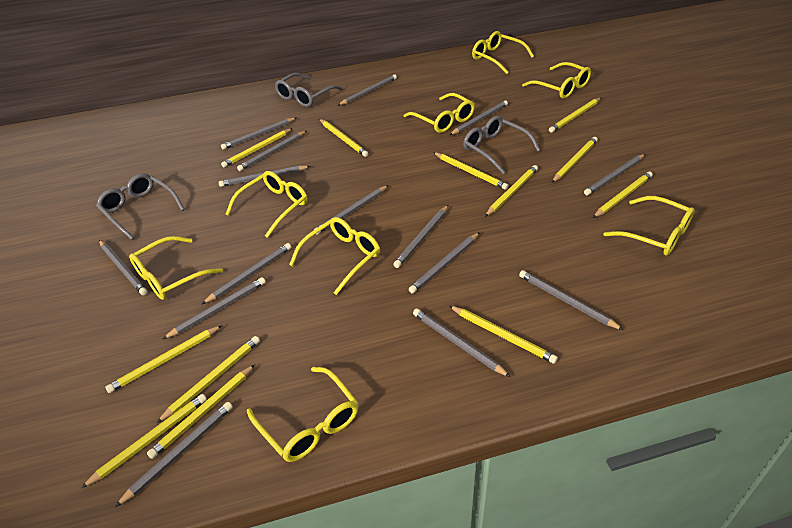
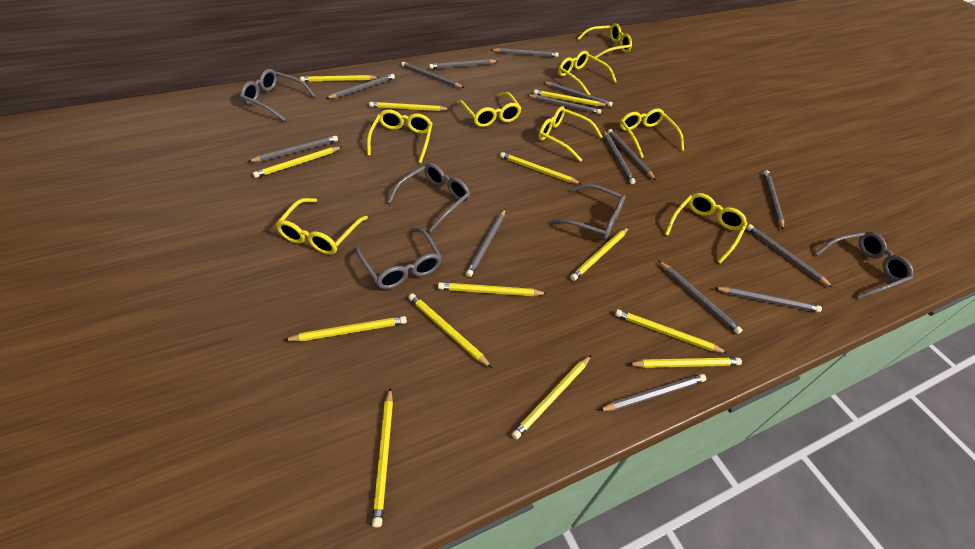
grey glasses: [96,173,185,240] [275,73,342,107] [463,116,540,174] = 3 -> [240,69,316,121] [355,228,442,289] [387,163,470,232] [550,184,626,240] [815,232,914,299] = 5
yellow pencil: [81,394,207,488] [105,325,222,393] [147,365,255,459] [157,336,260,423] [221,128,293,168] [320,119,368,157] [433,152,509,190] [450,306,558,364] [485,165,538,217] [549,98,601,133] [552,137,598,183] [593,171,653,218] = 12 -> [253,147,342,178] [284,316,407,342] [300,75,380,82] [369,102,449,111] [372,388,393,528] [408,293,492,368] [438,282,548,296] [500,152,582,184] [511,355,591,440] [534,89,608,106] [570,227,629,281] [615,309,727,353] [629,357,742,368] = 13

